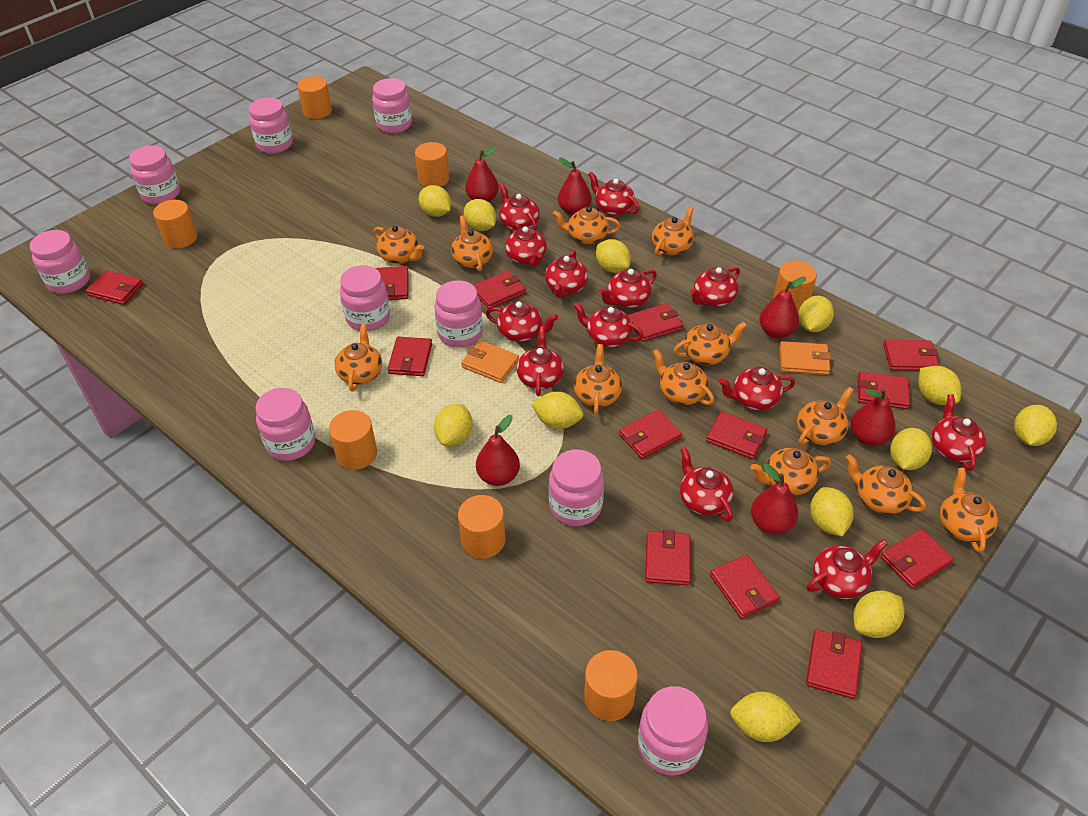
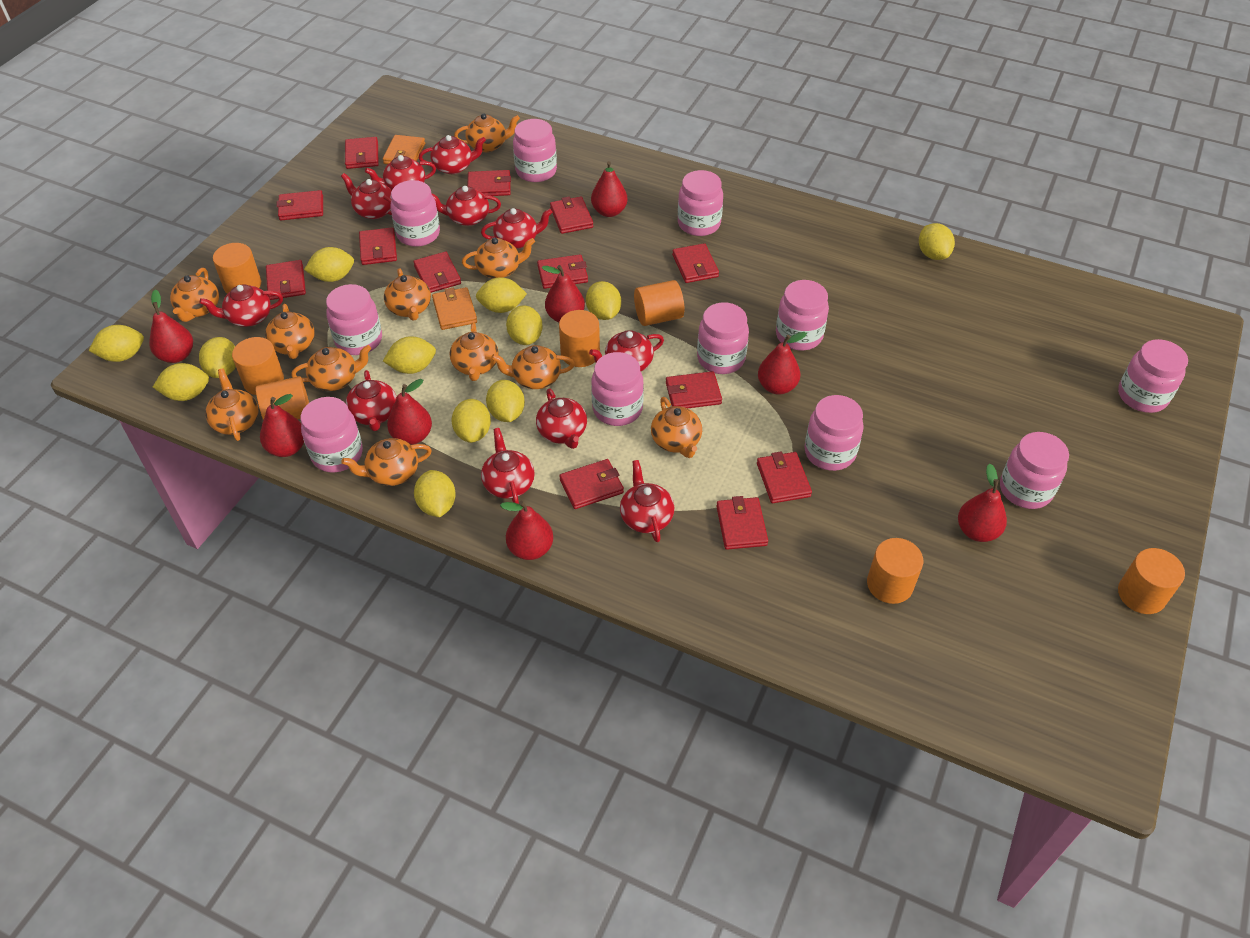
orange teapot: [335,323,382,391] [374,226,424,264] [451,216,493,271] [552,206,621,244] [574,344,622,415] [652,206,694,256] [653,349,714,405] [673,322,747,365] [751,448,831,495] [797,387,853,445] [846,454,926,514] [940,468,998,553] = 12 -> [170,268,219,322] [205,368,258,441] [265,304,315,359] [291,345,371,391] [341,438,432,486] [384,268,431,321] [450,323,499,381] [454,113,520,152] [462,238,535,278] [491,345,575,389] [651,397,702,458] = 11
pink jar: [30,230,90,294] [129,145,180,205] [249,98,293,154] [255,388,315,461] [340,265,390,331] [372,78,412,133] [434,280,483,348] [549,449,604,526] [638,686,708,776] = 9 -> [301,397,363,472] [326,284,382,355] [391,180,440,247] [513,119,557,182] [591,352,644,426] [678,170,723,236] [697,302,749,374] [776,280,829,350] [804,395,864,471] [1000,432,1069,509] [1118,339,1188,413] = 11
red pear: [465,147,499,202] [476,415,520,486] [558,158,592,215] [751,464,798,535] [759,277,806,339] [851,388,896,446] = 6 -> [149,290,193,363] [260,394,304,457] [387,379,432,445] [500,501,553,560] [541,265,585,322] [591,161,628,217] [758,332,807,395] [958,464,1007,542] = 8
red teapot: [486,301,558,342] [499,183,540,231] [505,223,547,267] [517,327,564,396] [545,250,588,298] [573,302,644,347] [588,172,640,216] [599,269,657,308] [680,447,733,521] [690,267,740,307] [719,367,795,410] [807,539,888,599] [932,394,986,471] = 13 -> [199,284,283,327] [341,173,392,219] [346,370,397,431] [365,155,436,190] [419,135,486,174] [432,186,501,226] [481,208,552,249] [481,428,535,504] [536,389,587,449] [589,330,664,371] [620,460,674,542] = 11

